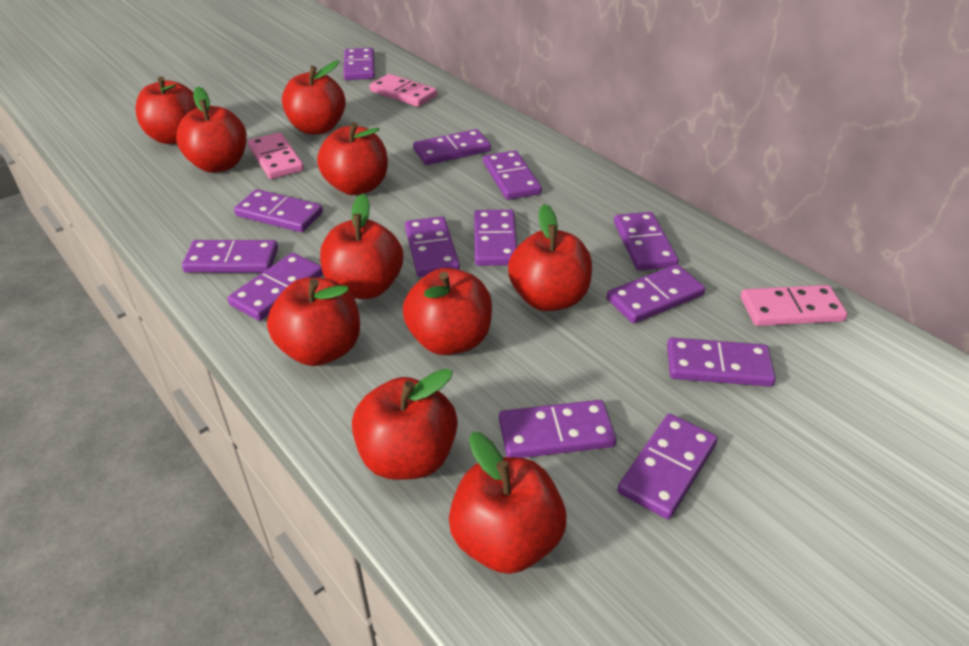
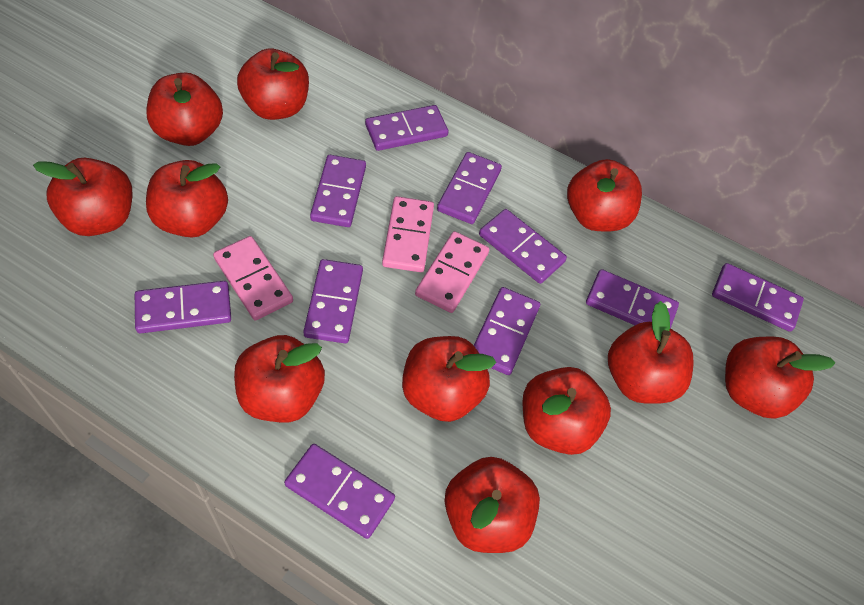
purple domino: [182,240,278,273] [228,253,323,321] [234,189,323,232] [343,48,375,80] [405,216,460,277] [413,129,491,165] [474,210,517,266] [483,150,542,200] [499,400,617,458] [607,264,705,323] [614,212,679,271] [617,414,718,519] [667,338,776,387] = 13 -> [135,281,231,334] [284,444,395,539] [303,259,363,343] [310,155,366,227] [365,105,449,151] [437,152,502,224] [474,287,540,375] [479,209,567,284] [586,269,679,329] [712,263,804,332] = 10
red apple: [135,76,198,144] [176,87,247,173] [267,277,360,366] [282,61,346,135] [317,122,388,195] [320,194,403,299] [352,369,458,480] [403,268,492,355] [449,432,567,574] [508,204,592,311] = 10 -> [33,158,132,236] [146,73,223,146] [146,160,228,238] [234,335,325,423] [237,49,309,120] [402,336,496,422] [444,457,540,553] [522,367,611,455] [567,159,642,231] [608,301,694,404] [725,337,835,419] = 11

